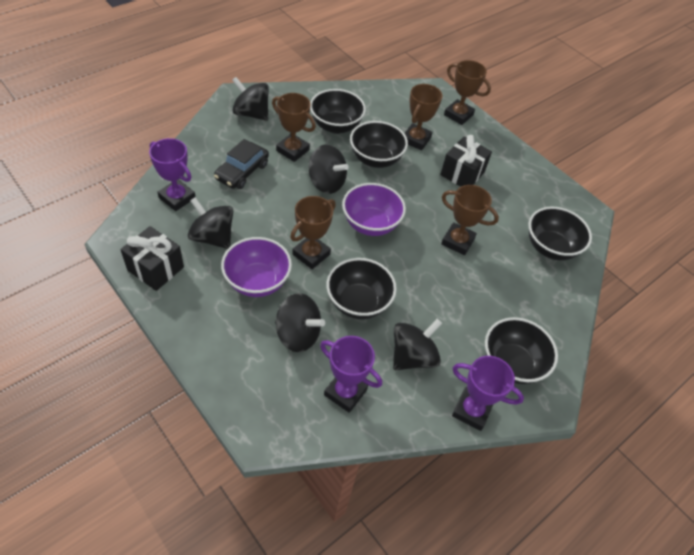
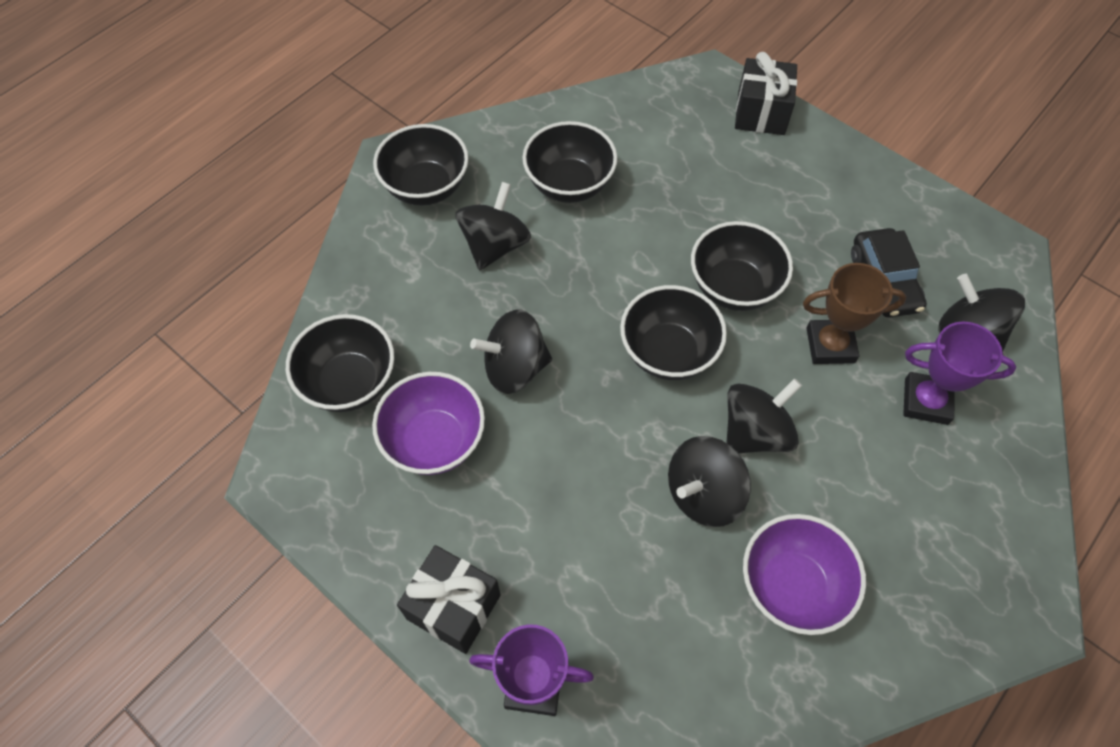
brown trophy: [272,93,316,162] [290,196,336,269] [405,84,443,150] [441,185,499,255] [444,60,491,125] = 5 -> [803,263,906,364] = 1
purple trophy: [149,138,196,211] [320,336,382,413] [452,356,524,431] = 3 -> [469,625,594,716] [903,321,1016,425] = 2

